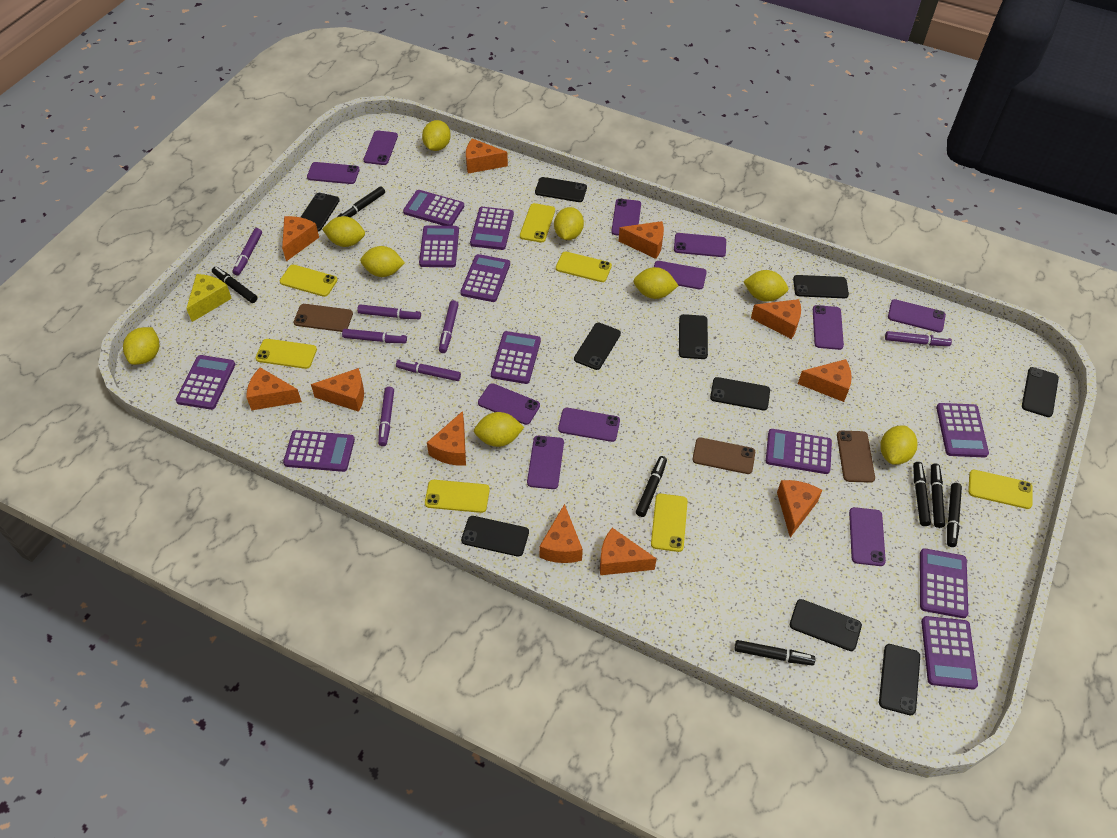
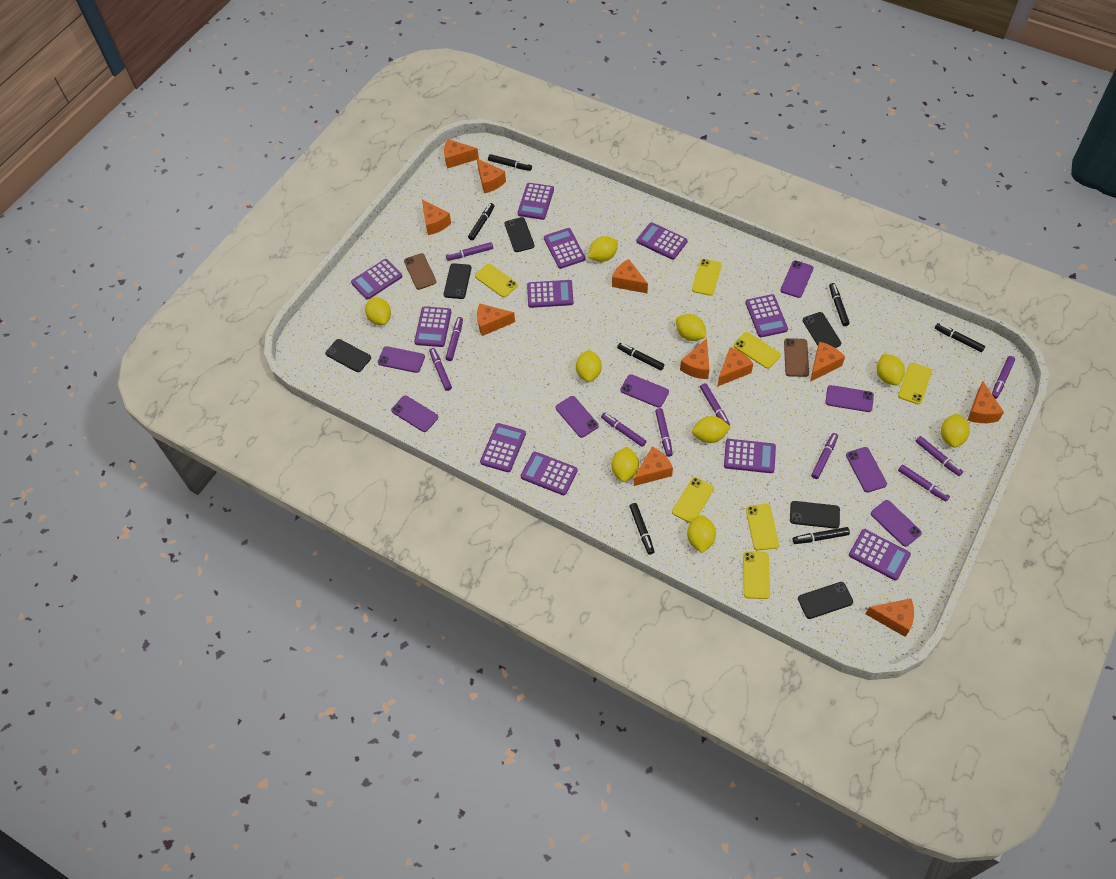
black phone: [301,193,340,232] [461,516,529,557] [535,177,587,202] [574,323,621,370] [679,314,708,359] [710,377,770,410] [790,599,862,651] [793,275,849,298] [879,644,920,715] [1022,367,1059,417] = 10 -> [325,339,371,372] [444,263,471,299] [505,217,534,252] [790,501,840,529] [798,582,853,619] [803,312,841,348] = 6
brown phone: [294,304,353,332] [692,437,755,474] [837,431,875,483] = 3 -> [404,253,436,290] [784,338,809,377] = 2
purple marker: [233,228,262,276] [342,329,407,343] [357,304,421,319] [378,387,394,446] [396,359,461,381] [439,300,459,353] [885,331,952,346] = 7 -> [429,348,452,391] [446,242,493,261] [446,317,463,361] [601,413,646,447] [655,408,673,457] [700,383,730,426] [811,433,838,479] [898,465,950,502] [915,436,963,476] [992,356,1015,399] = 10
purple phone: [307,162,359,184] [364,131,398,165] [478,383,540,425] [527,436,564,489] [558,408,620,442] [611,199,641,236] [654,261,707,289] [674,233,726,257] [813,305,844,350] [849,507,886,566] [888,299,946,333] = 11 -> [378,346,425,373] [391,395,438,432] [556,396,599,438] [620,374,669,408] [780,260,814,298] [826,385,874,412] [846,447,887,493] [871,500,922,547] = 8
yellow cheese: [186,274,232,322] = 1 -> none = 0

